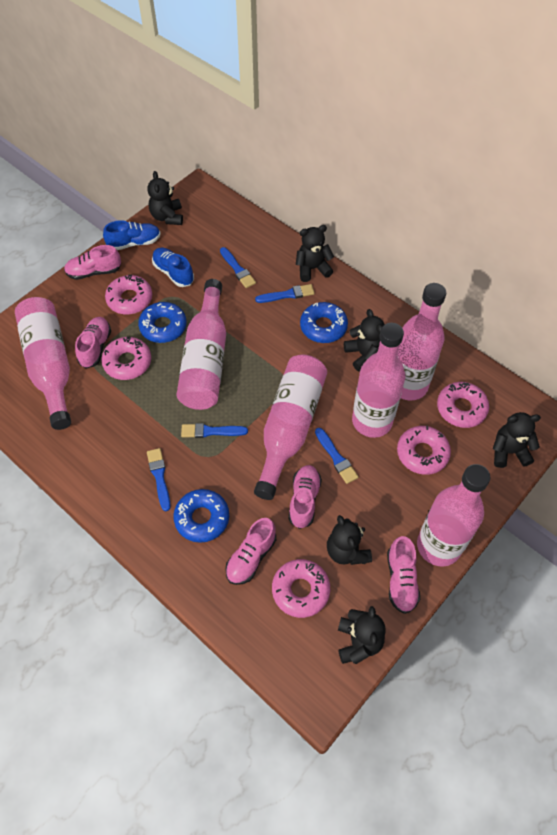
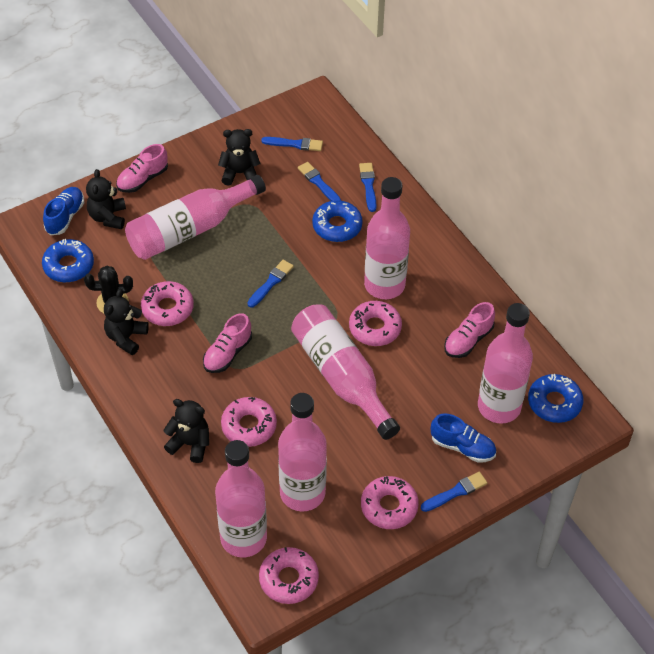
black cactus: none = 0 -> [84,266,133,313] = 1
black teddy bear: [147,171,183,225] [296,225,334,282] [327,515,372,565] [338,606,386,664] [344,309,385,372] [493,412,541,468] = 6 -> [86,169,126,229] [104,289,149,355] [163,399,209,463] [218,129,260,186] = 4
pink shoe: [64,245,121,280] [75,317,111,369] [225,518,276,585] [289,465,322,529] [387,536,420,614] = 5 -> [116,144,168,193] [203,313,252,373] [444,302,495,358] = 3

